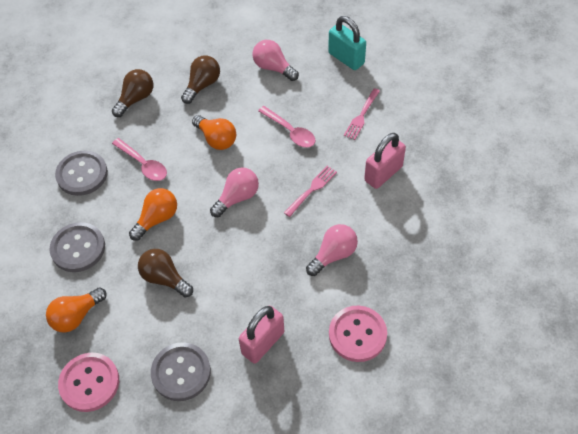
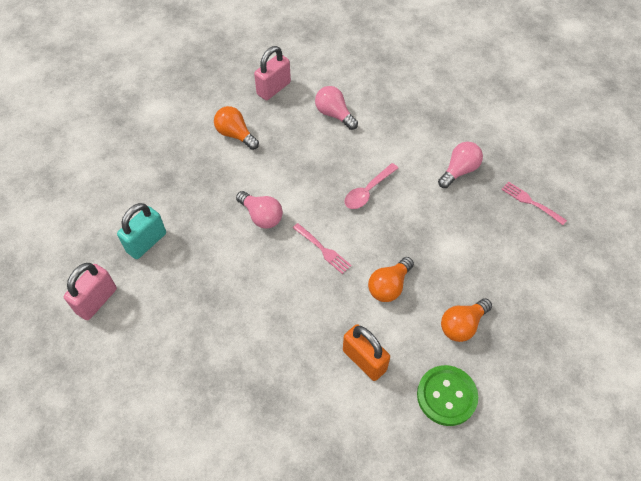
brown light bulb: [112,69,153,117] [138,249,193,298] [181,55,220,104] = 3 -> none = 0
green button: none = 0 -> [417,365,478,426] = 1
grey button: [49,222,105,272] [55,151,108,196] [151,342,211,401] = 3 -> none = 0
orange padlock: none = 0 -> [343,324,390,381] = 1
pink button: [58,353,119,412] [329,306,387,362] = 2 -> none = 0
pink spoon: [112,138,167,181] [258,106,316,148] = 2 -> [345,163,398,209] = 1

